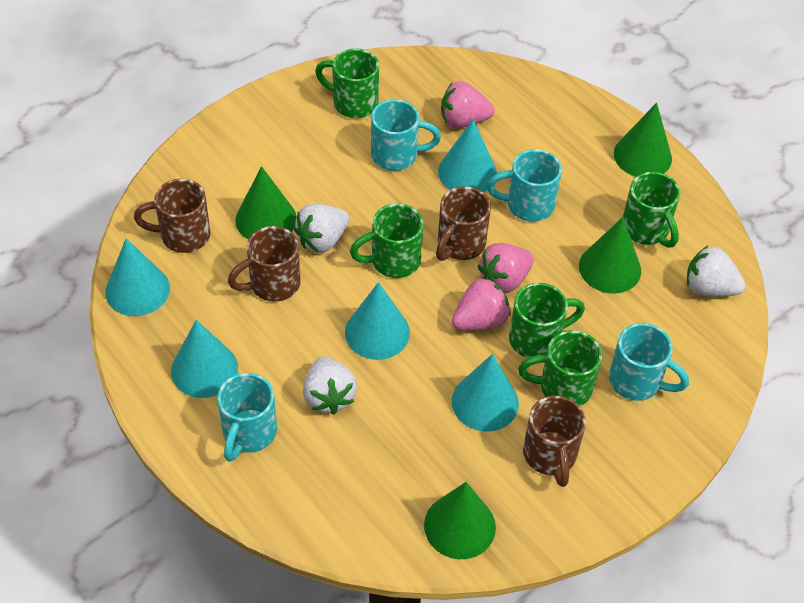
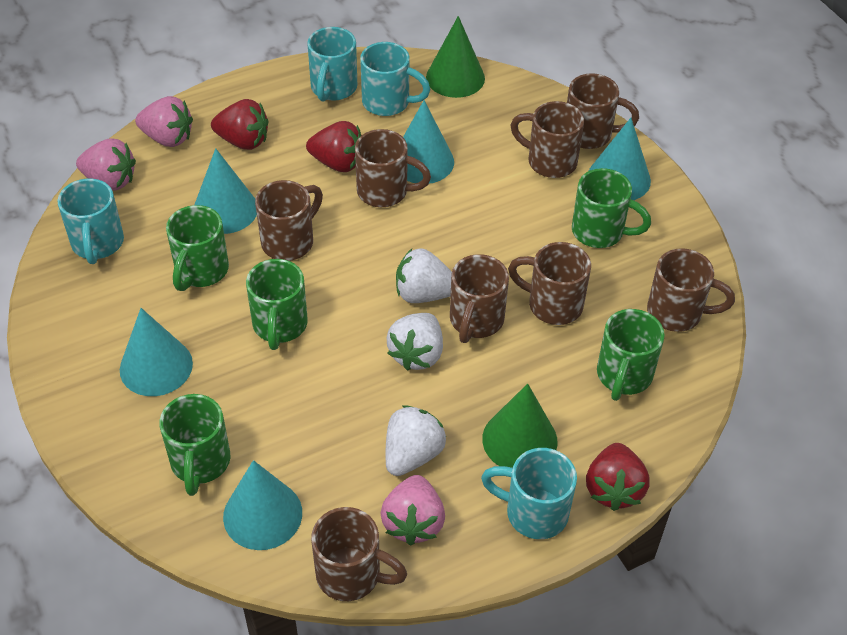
brown mug: [134,179,210,253] [228,226,301,302] [436,186,491,261] [523,396,586,487] = 4 -> [255,180,323,261] [311,507,407,601] [355,129,431,207] [450,254,509,343] [508,242,591,325] [510,101,584,178] [567,73,639,149] [647,248,735,332] = 8
green cone: [235,166,297,240] [424,482,496,559] [579,217,641,294] [614,103,672,177] = 4 -> [426,16,485,98] [482,383,558,468] = 2
red strawberry: none = 0 -> [211,99,268,150] [306,121,361,172] [586,443,649,511] = 3

